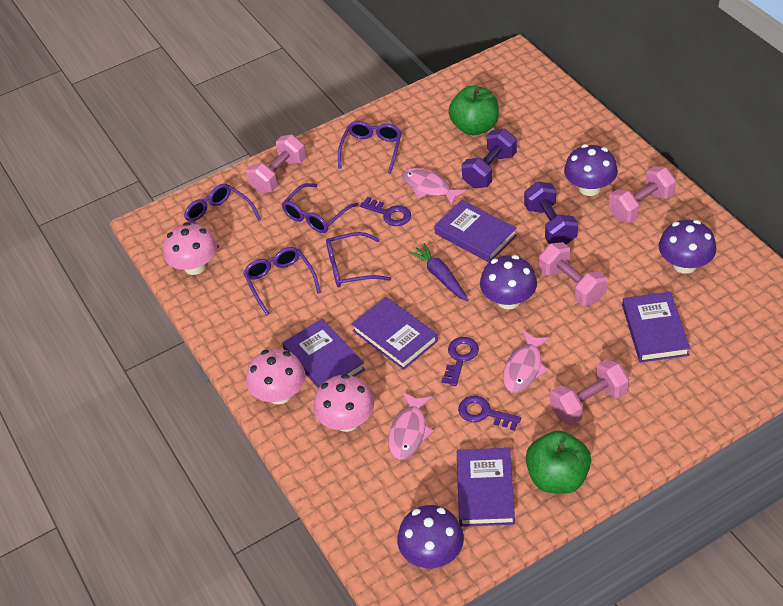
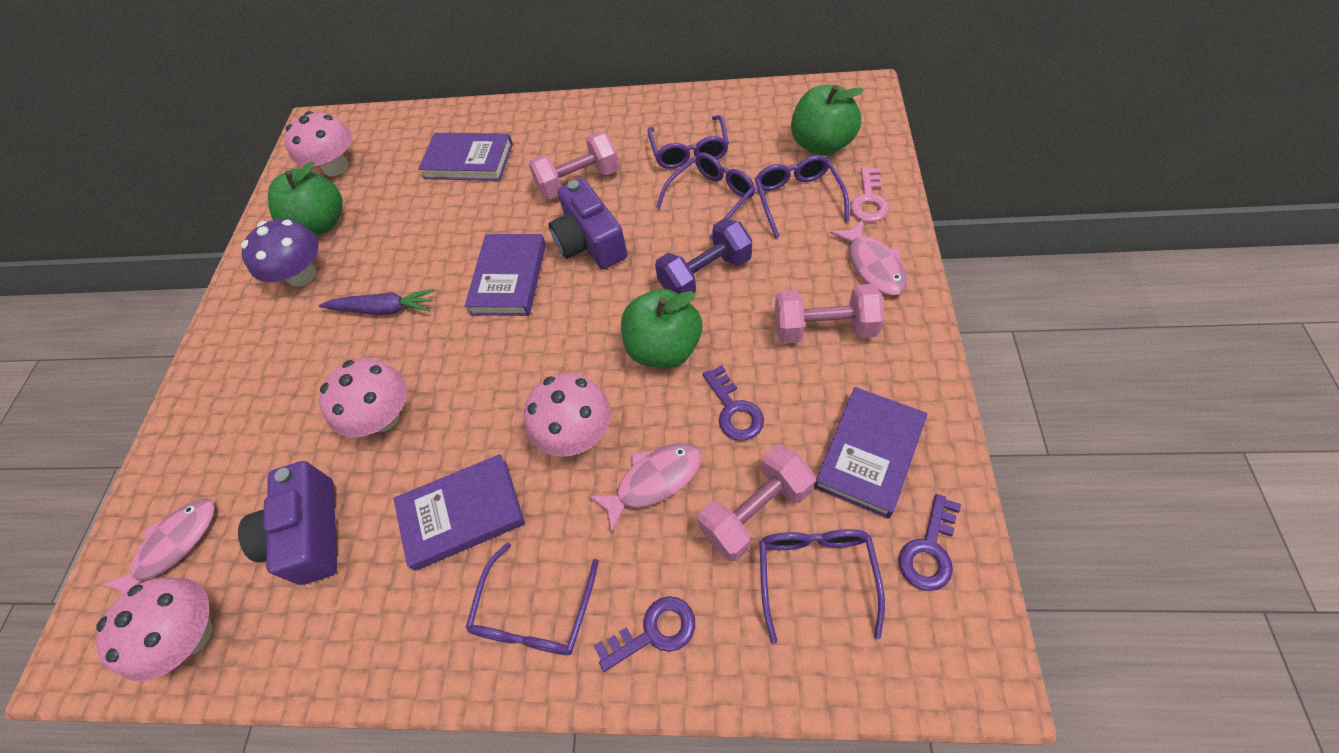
green apple: [449,86,499,135] [526,431,591,494] = 2 -> [268,161,343,236] [621,289,702,368] [791,85,864,156] = 3
pink dumbbell: [247,135,306,193] [539,242,607,306] [550,359,629,425] [609,166,676,223] = 4 -> [529,132,619,199] [698,445,815,561] [775,284,884,344] = 3
pink key: none = 0 -> [850,167,889,222] = 1
pink mushroom: [163,222,217,275] [246,349,305,404] [314,374,374,432] = 3 -> [96,578,212,681] [285,111,352,176] [319,358,407,437] [524,373,611,457] = 4
purple book: [282,319,365,388] [352,297,438,370] [434,200,517,262] [457,448,515,527] [622,292,690,363] = 5 -> [393,454,525,571] [418,133,513,181] [465,234,546,316] [814,387,927,519] = 4
purple camera: none = 0 -> [238,461,337,585] [548,178,627,269] = 2
purple dumbbell: [462,129,517,188] [524,182,578,245] = 2 -> [655,218,752,294] = 1
purple mushroom: [397,505,464,568] [480,255,537,310] [564,144,618,196] [659,220,716,274] = 4 -> [241,219,318,287] = 1

